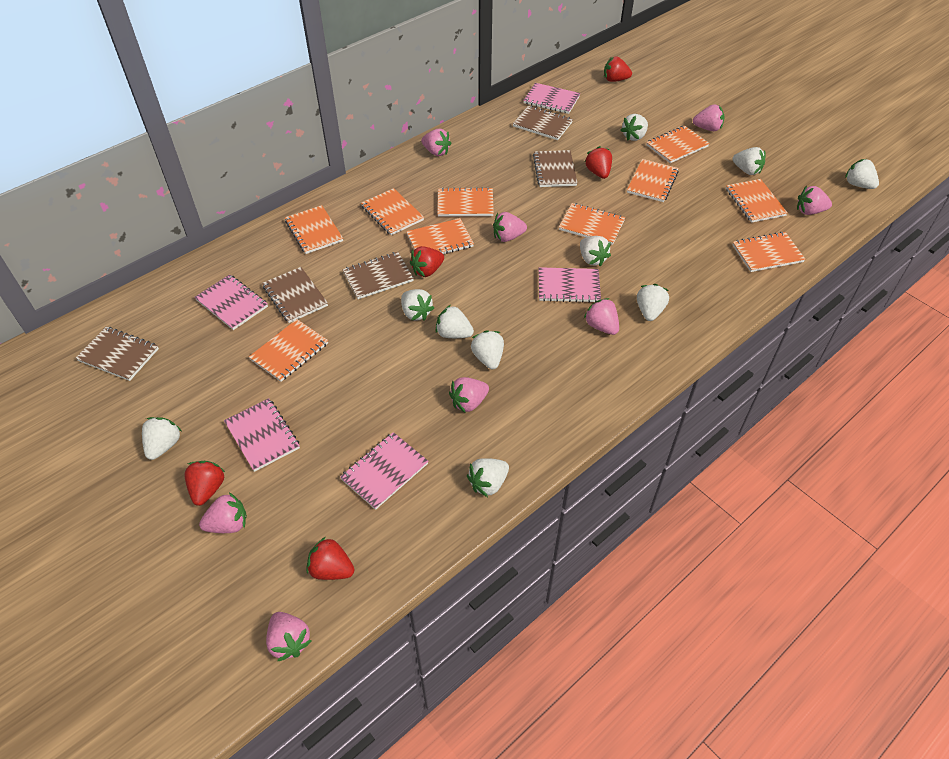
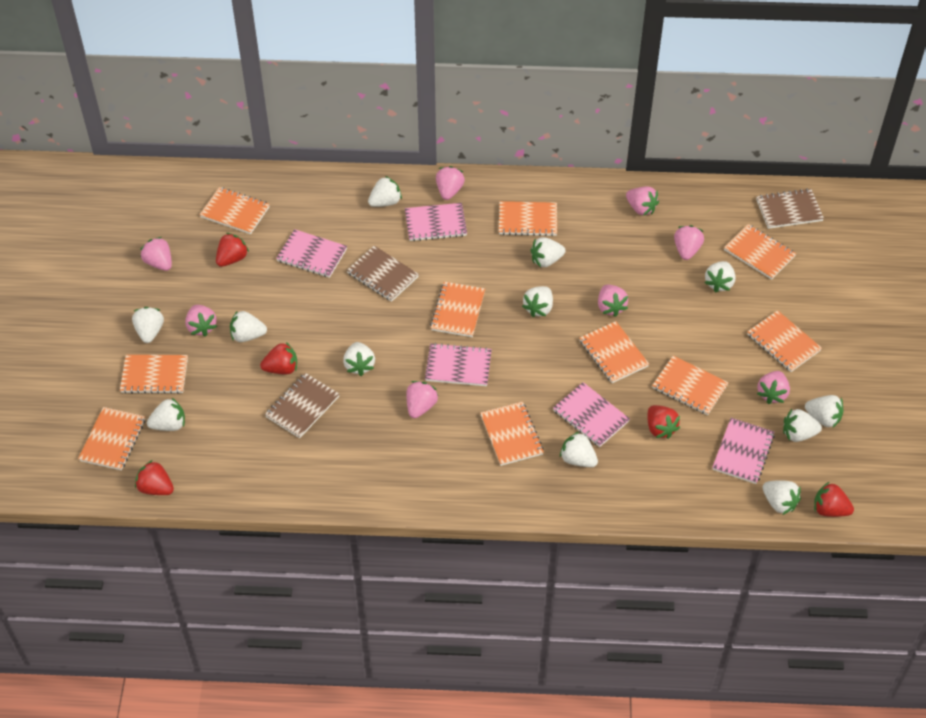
brown notebook: [76,327,159,381] [262,267,328,323] [342,252,414,299] [513,106,573,140] [533,150,578,187] = 5 -> [265,373,340,438] [347,246,419,302] [756,188,824,229] = 3
white strawberry: [142,417,182,460] [401,289,434,321] [435,305,474,338] [467,458,509,497] [471,330,504,369] [580,236,611,266] [621,114,648,141] [637,284,669,321] [733,147,766,175] [845,159,879,189] = 10 -> [132,307,164,343] [147,398,185,431] [230,310,267,342] [343,342,375,376] [368,176,402,207] [522,286,553,317] [530,237,566,267] [560,431,598,467] [705,261,736,293] [762,480,801,515] [783,409,822,442] [805,395,843,428] = 12

